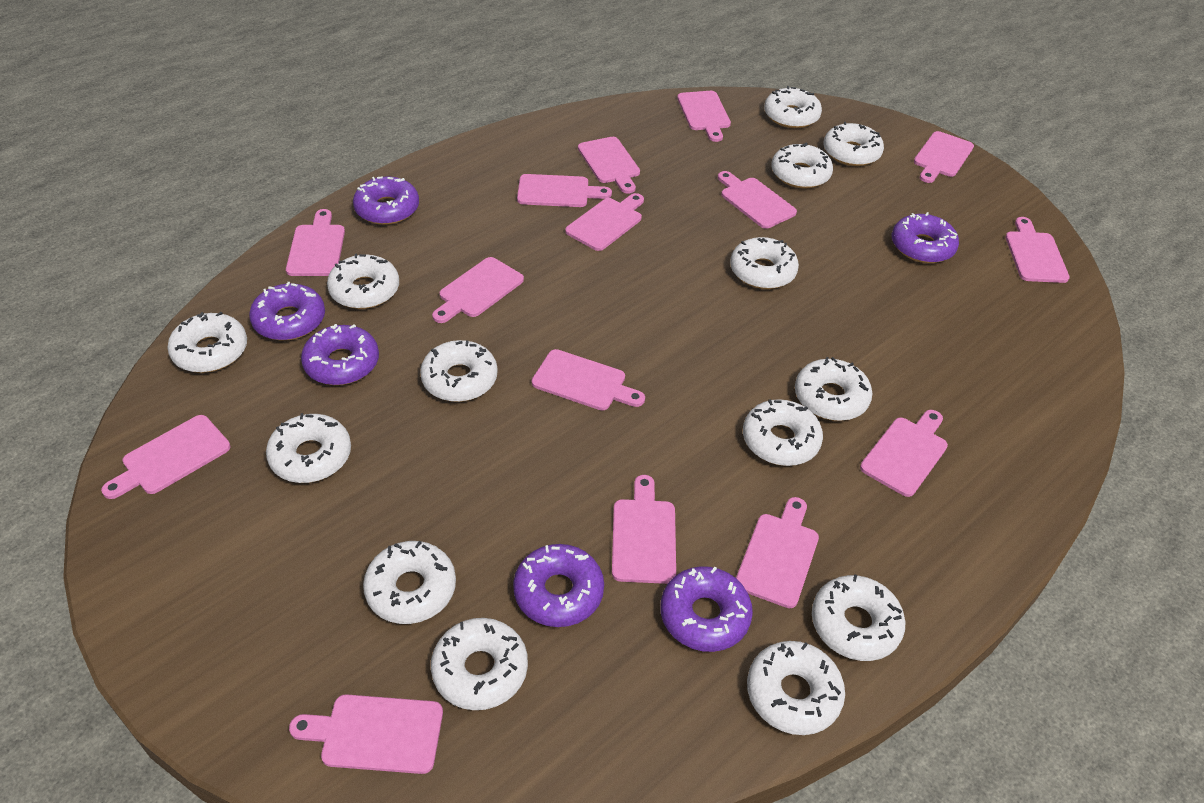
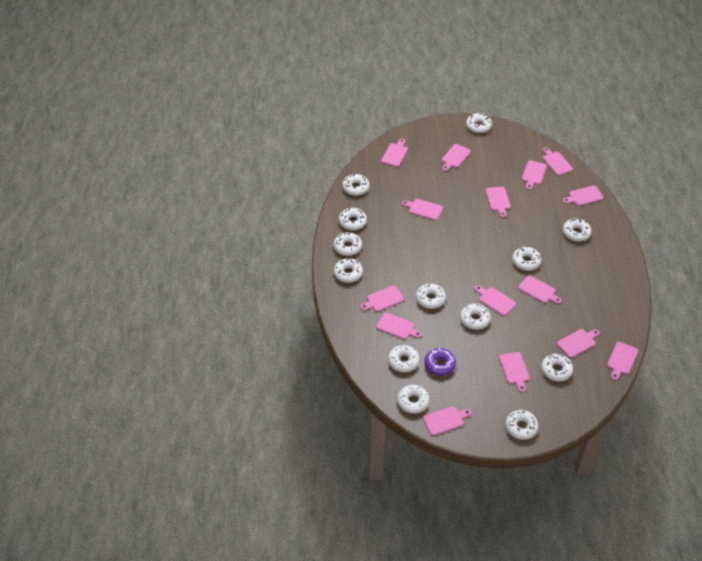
purple donut: [249,282,325,340] [301,324,379,385] [353,176,419,225] [513,544,604,627] [660,566,753,652] [892,212,959,263] = 6 -> [424,348,456,376] = 1
white donut: [167,312,247,373] [266,413,351,483] [327,254,399,309] [363,541,456,624] [420,340,498,402] [431,618,528,710] [730,237,799,289] [743,399,823,466] [747,641,845,735] [764,86,822,128] [771,143,833,188] [795,357,872,421] [812,574,905,661] [824,122,884,166] = 14 -> [333,232,362,256] [334,258,363,283] [339,208,367,230] [342,173,369,196] [388,345,420,372] [397,385,430,414] [416,283,446,309] [460,304,491,330] [466,113,492,133] [505,410,539,440] [512,246,541,271] [541,354,573,381] [563,219,592,242] = 13

